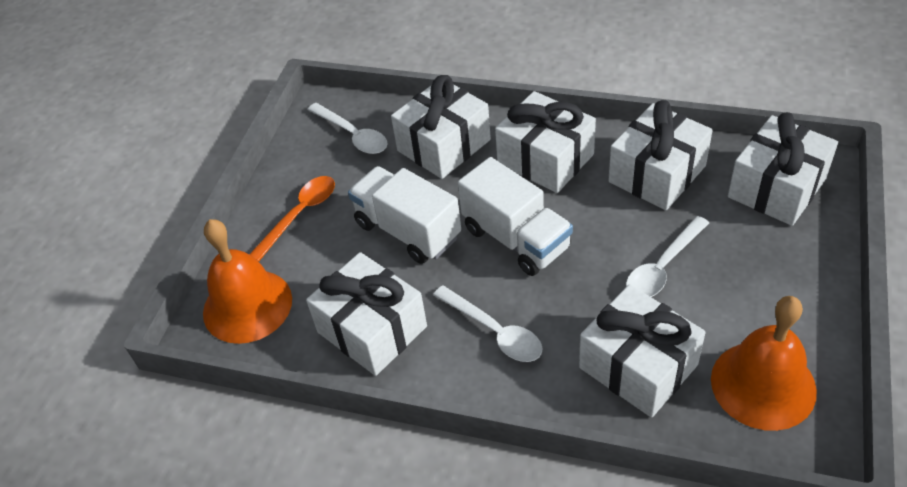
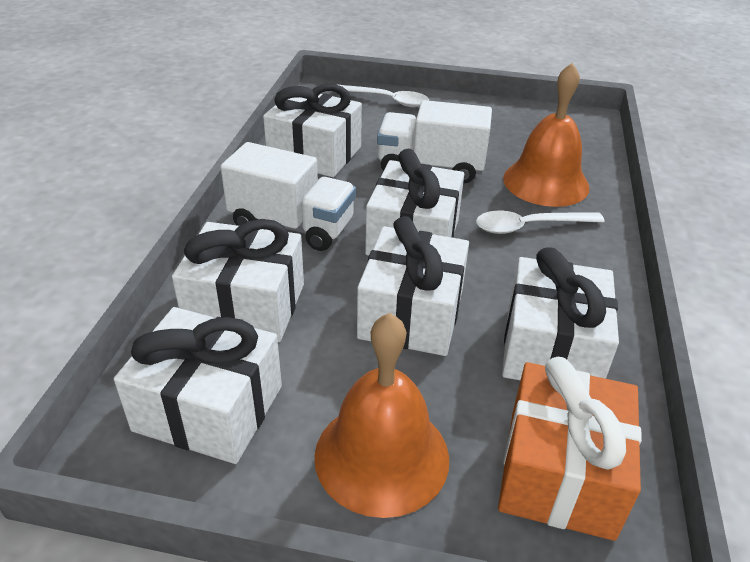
orange gift: none = 0 -> [498,357,642,541] = 1
orange spoon: [249,176,335,262] = 1 -> none = 0
white spoon: [307,103,388,154] [433,285,542,362] [626,216,709,297] = 3 -> [336,84,429,107] [476,211,605,234] = 2

